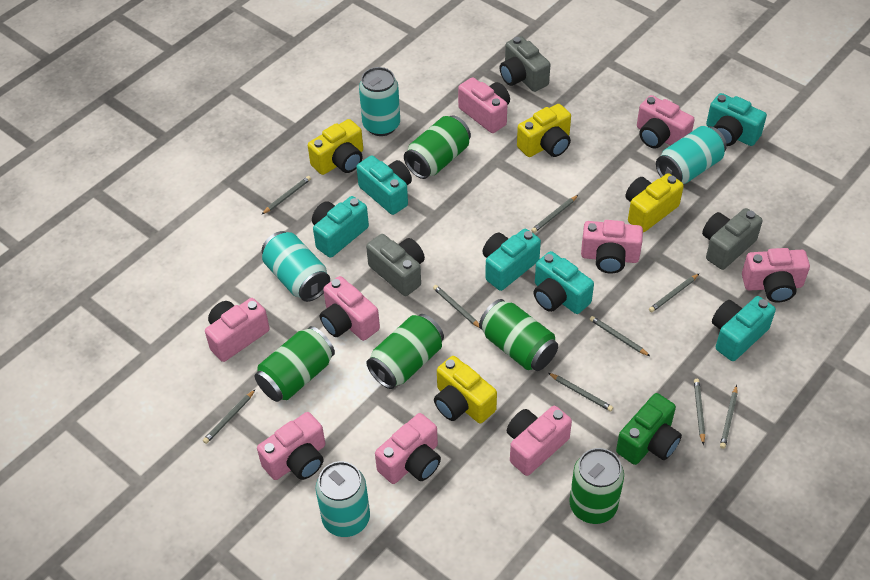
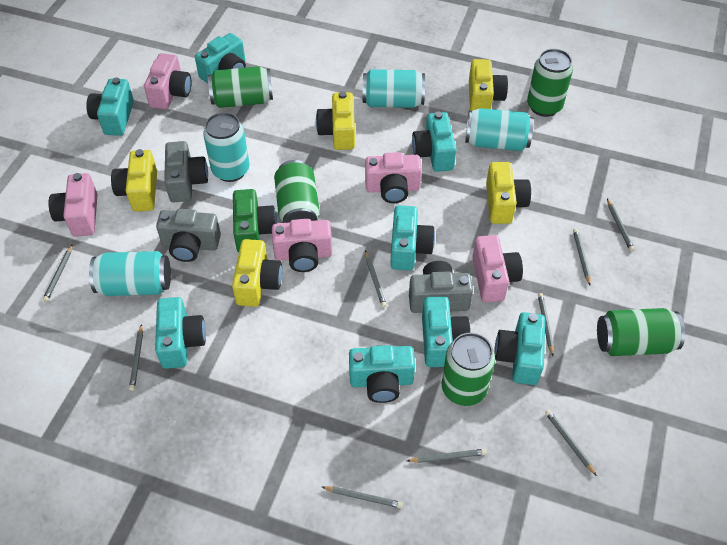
pink camera: [205,298,270,362] [257,412,325,480] [320,276,380,341] [375,413,441,484] [458,77,510,133] [507,406,572,476] [581,220,643,274] [637,95,695,149] [742,248,810,303] = 9 -> [49,173,98,237] [144,53,192,109] [272,219,332,272] [365,152,422,203] [472,235,523,302] = 5
turquoise camera: [312,196,369,258] [357,156,412,215] [483,229,541,291] [534,251,594,314] [706,93,767,146] [712,296,776,361] = 6 -> [86,78,134,136] [155,297,206,369] [195,33,246,83] [349,345,415,403] [390,205,435,271] [412,112,457,172] [422,297,471,367] [495,312,545,385] = 8
yellow camera: [308,119,363,175] [434,356,497,423] [517,104,571,157] [626,173,684,232] = 4 -> [111,149,157,211] [232,239,282,307] [316,91,355,150] [469,59,508,111] [486,162,531,224] = 5

